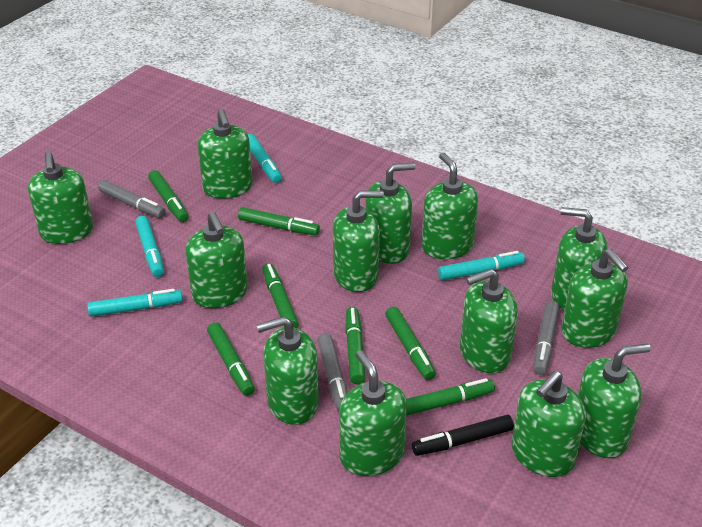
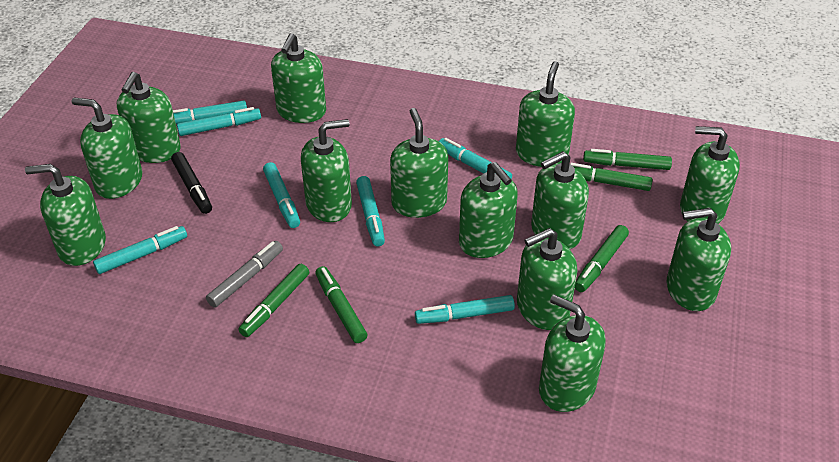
green marker: [148,170,189,222] [207,322,255,396] [238,207,320,235] [262,263,299,328] [345,307,366,384] [385,307,436,380] [406,378,495,416] = 7 -> [238,264,309,337] [315,266,367,343] [570,163,653,191] [575,225,629,292] [583,149,672,170] = 5
grey marker: [98,180,166,218] [317,333,348,412] [533,301,560,375] = 3 -> [206,241,283,308] = 1
turquoise marker: [87,289,183,317] [135,216,164,277] [248,134,282,183] [438,251,525,280] = 4 -> [93,226,187,274] [173,101,247,124] [177,107,261,136] [263,162,300,228] [356,176,385,247] [415,295,515,324] [439,138,512,179] = 7

